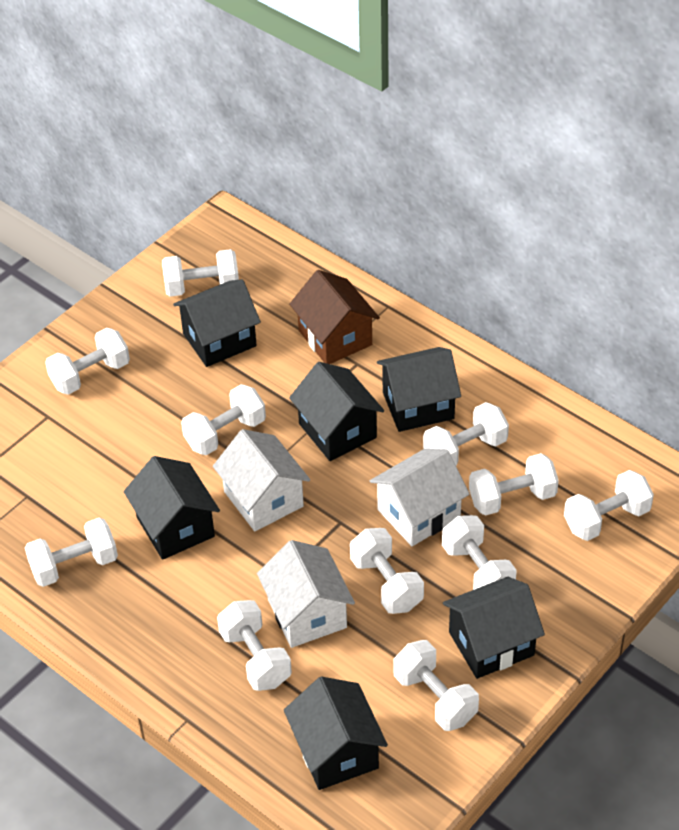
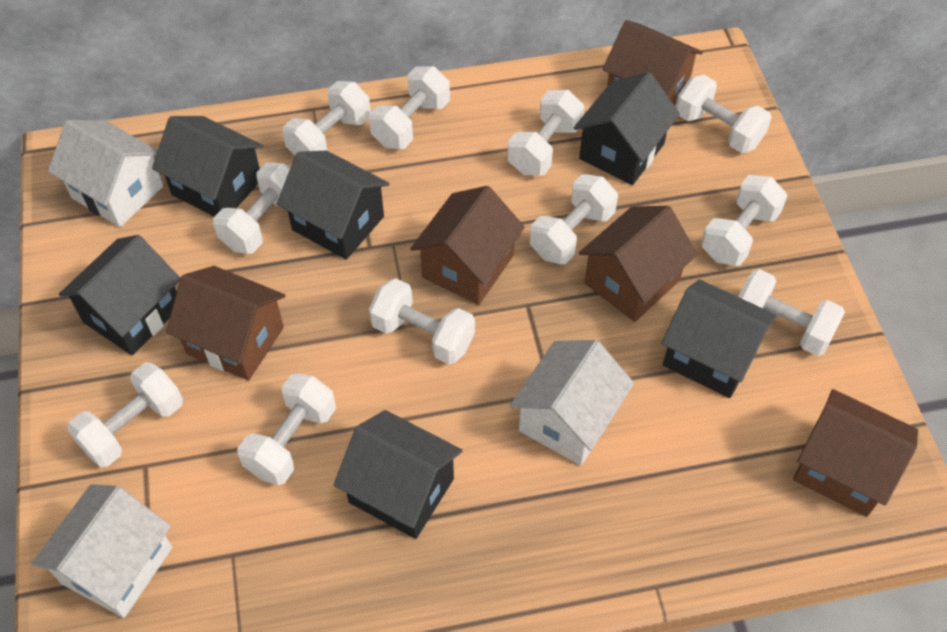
brown house: [289,270,380,364] = 1 -> [166,266,285,380] [410,186,525,305] [579,206,697,322] [603,20,703,105] [793,389,918,517] = 5

